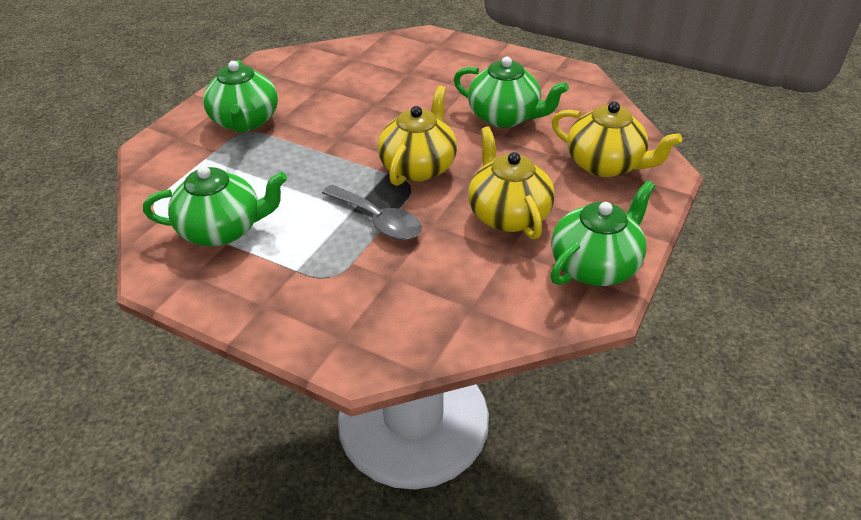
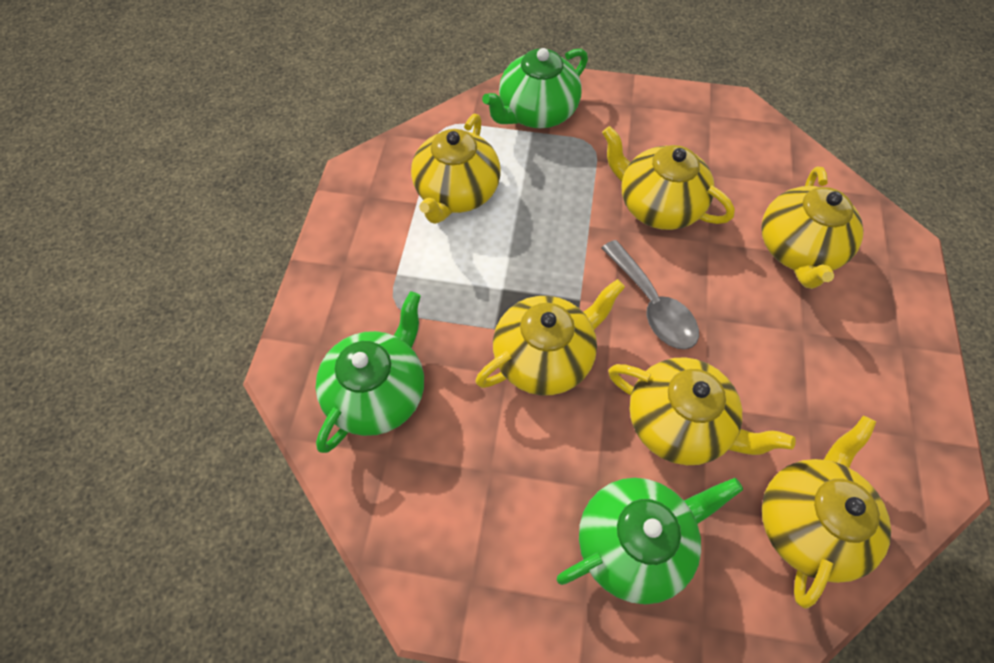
green teapot: [143,166,287,246] [203,60,278,133] [454,57,569,128] [550,180,655,286] = 4 -> [316,291,424,453] [482,48,588,128] [557,478,743,604] = 3
yellow teapot: [377,85,457,186] [468,126,555,239] [551,102,682,177] = 3 -> [411,114,501,224] [476,279,625,395] [602,126,735,230] [608,357,796,465] [761,166,864,289] [762,416,891,609] = 6

